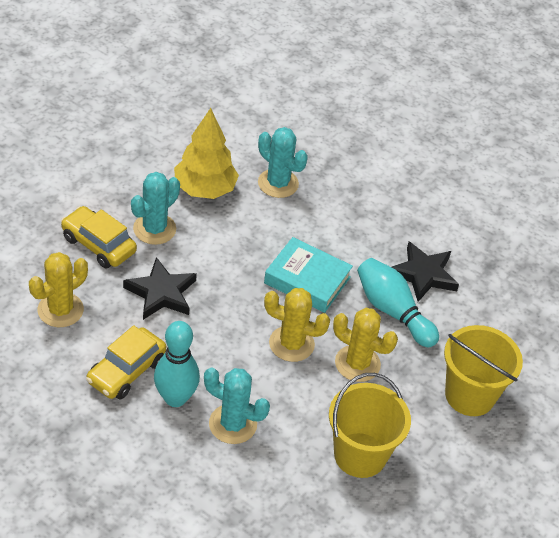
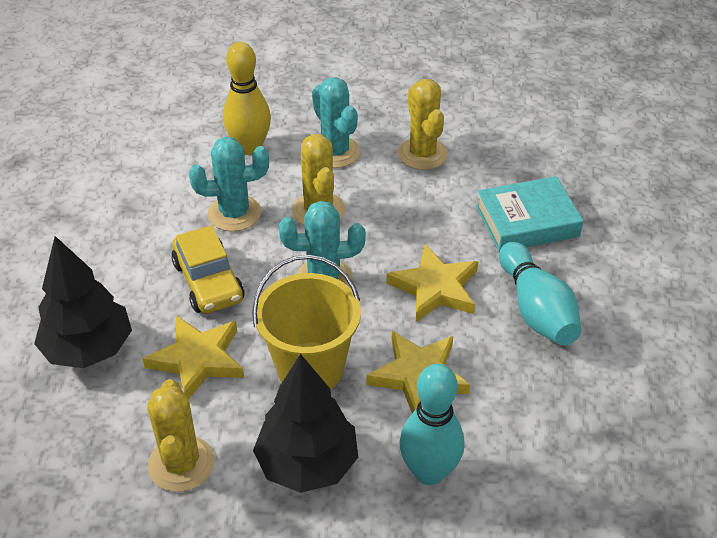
black star: [123,257,197,320] [392,242,459,302] = 2 -> none = 0
black tree: none = 0 -> [34,236,132,368] [253,354,358,493] = 2
yellow bowling pin: none = 0 -> [223,42,271,155] = 1
yellow bucket: [329,373,411,478] [444,325,523,416] = 2 -> [252,255,361,390] = 1
yellow car: [61,206,137,269] [86,325,166,400] = 2 -> [171,225,245,314] = 1
yellow star: none = 0 -> [143,315,244,399] [366,331,470,413] [386,244,478,322] = 3
yellow tree: [174,108,239,199] = 1 -> none = 0

